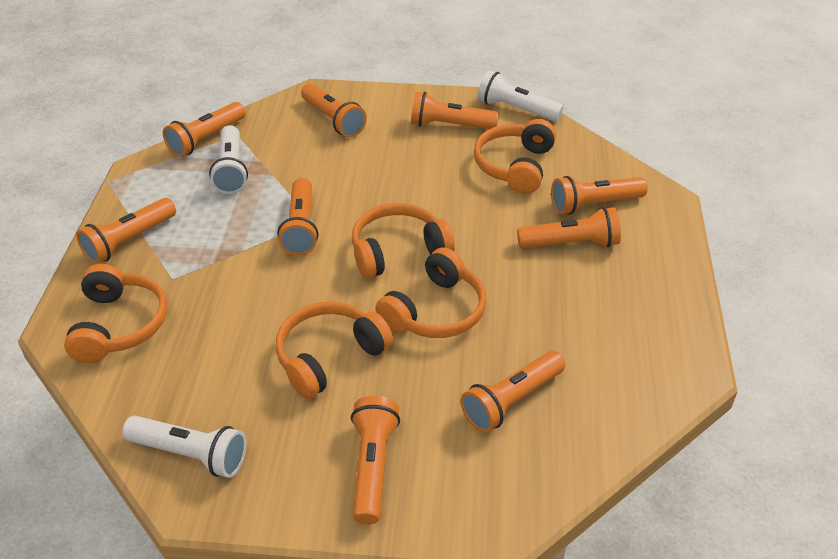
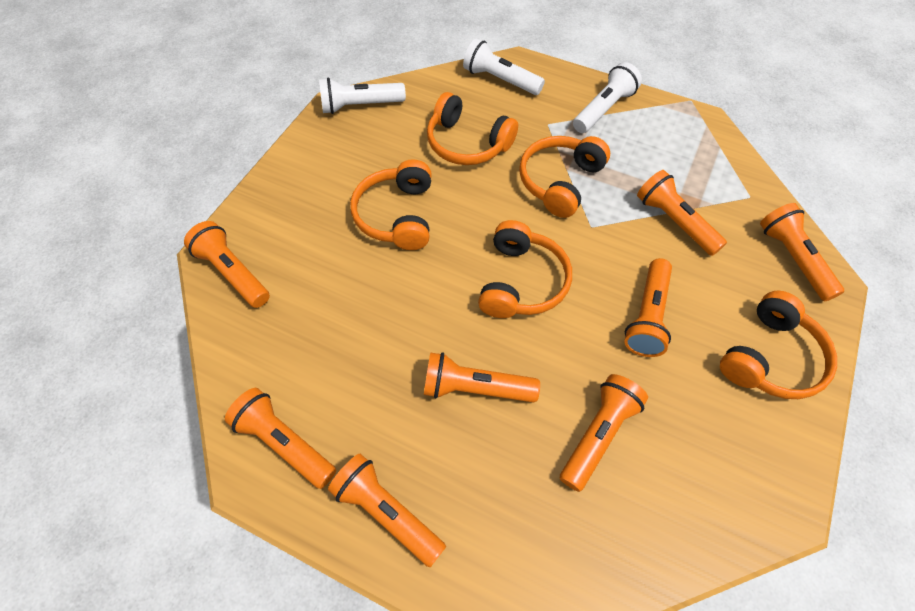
orange flashlight: [76,198,176,264] [163,102,246,157] [277,178,318,256] [301,83,367,137] [351,396,400,524] [411,92,499,129] [461,351,565,433] [517,207,621,248] [551,176,648,215] = 9 -> [184,221,270,308] [225,388,336,489] [328,454,446,567] [424,352,540,402] [560,374,648,492] [624,258,672,357] [637,170,727,256] [760,203,844,301] = 8

